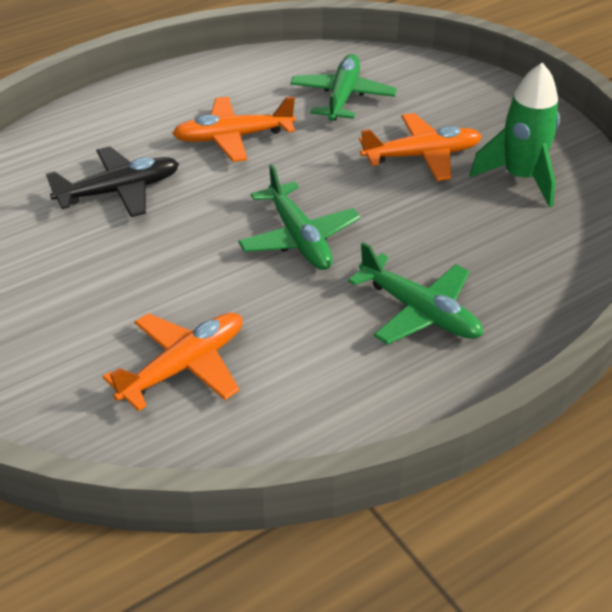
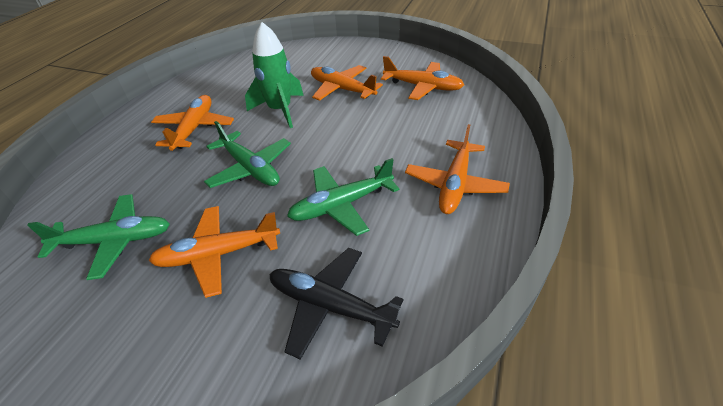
orange plane: [103,313,242,411] [172,96,295,162] [359,113,482,181] = 3 -> [148,206,280,298] [151,95,234,151] [311,65,383,101] [381,56,464,100] [405,124,510,214] = 5

